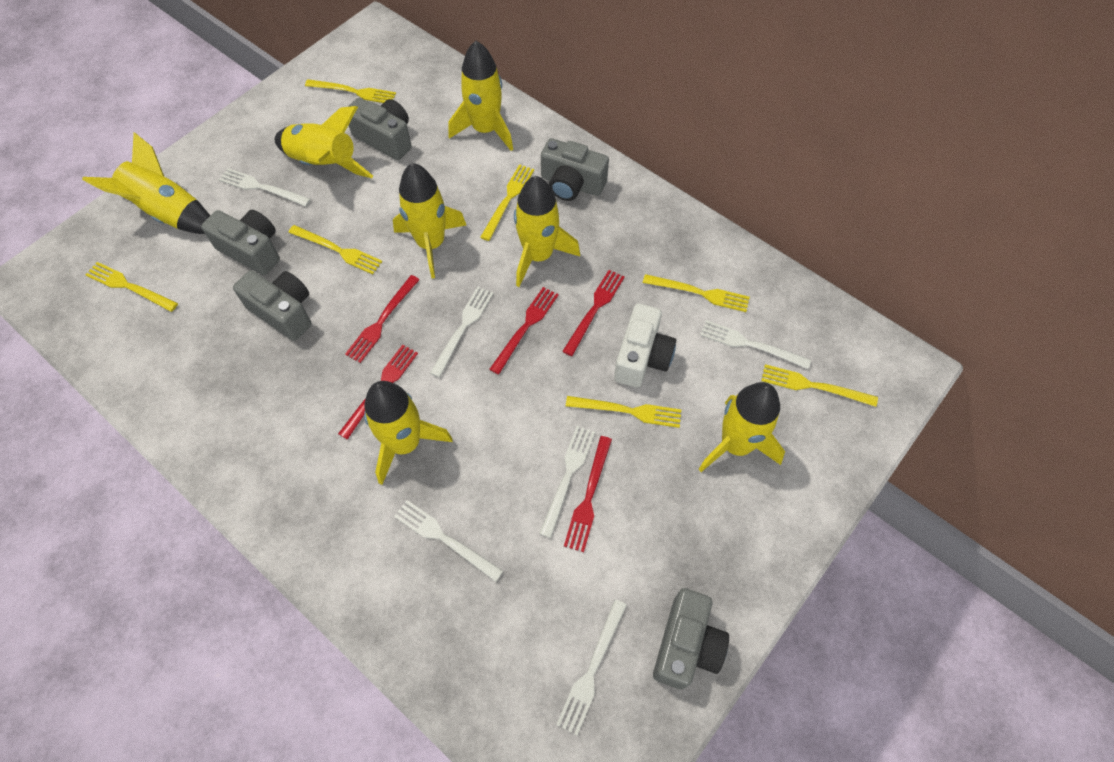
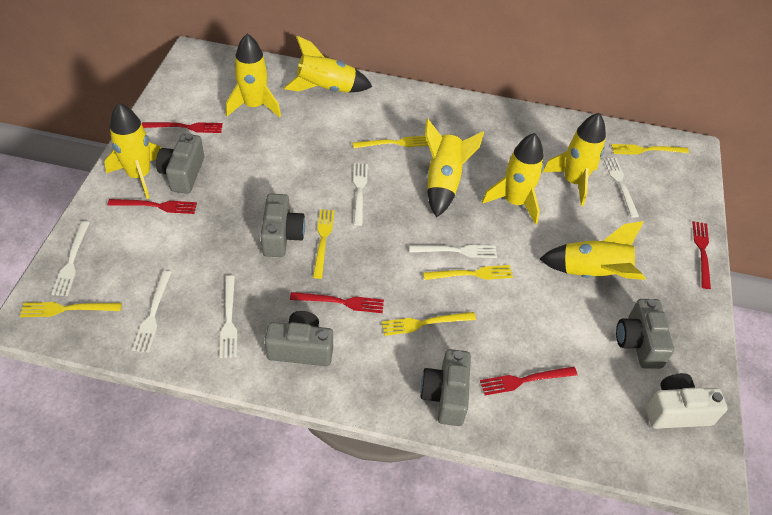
yellow fork: [85,262,178,312] [288,225,382,274] [305,79,396,103] [480,164,534,241] [566,396,681,428] [643,274,750,312] [761,364,878,407] = 7 -> [20,302,122,317] [313,209,335,279] [353,136,429,148] [382,312,476,336] [423,265,513,280] [611,144,689,155] = 6

